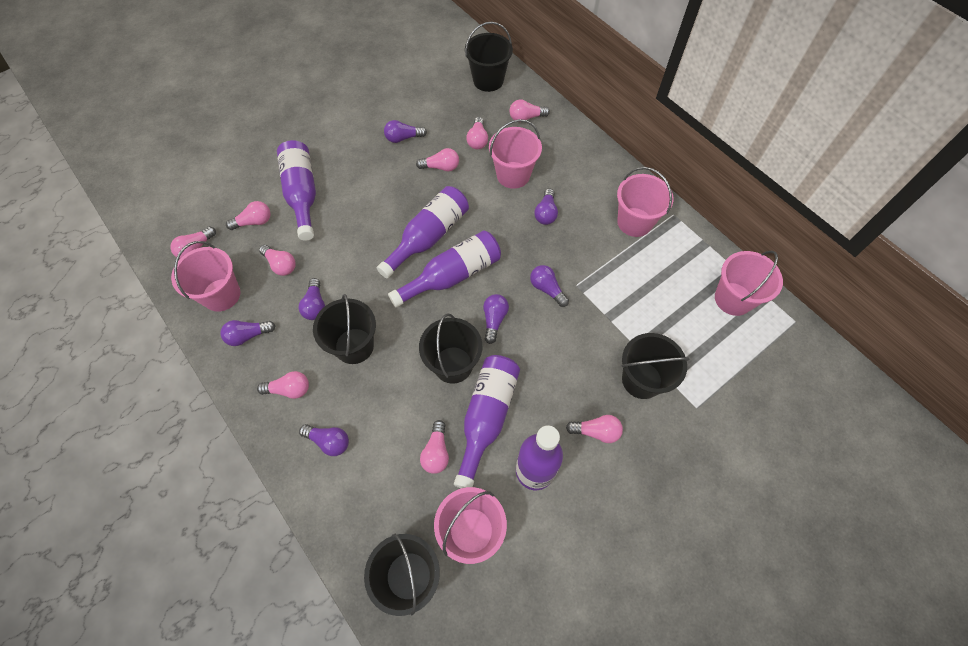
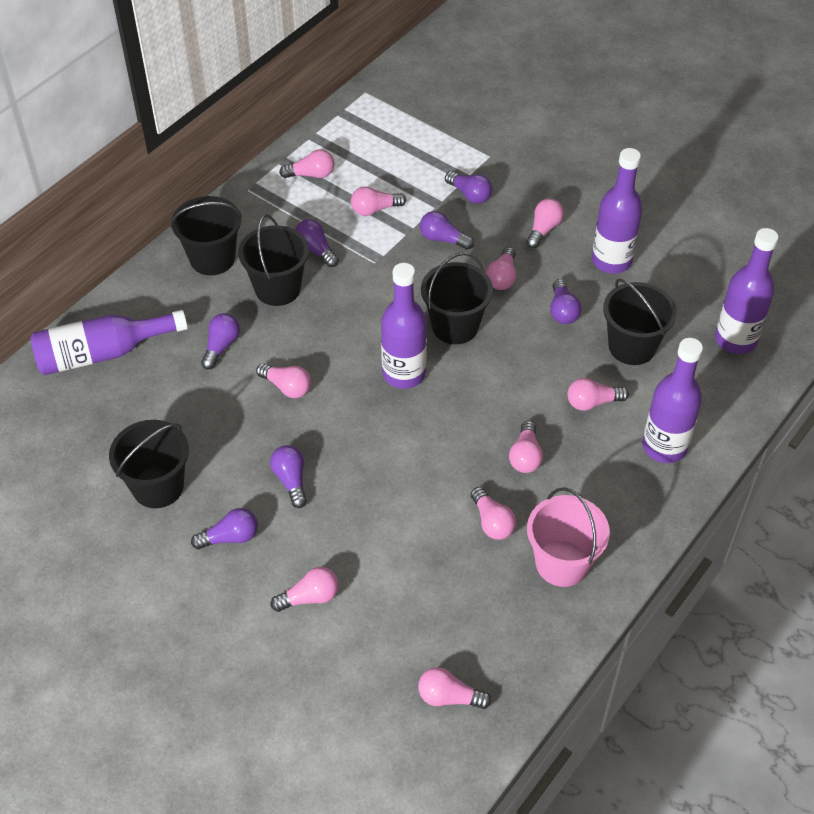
pink bucket: [171,241,241,312] [434,487,507,564] [489,119,542,189] [617,167,674,237] [715,251,783,316] = 5 -> [527,487,610,587] = 1
pink light bulb: [171,226,216,259] [226,201,271,230] [257,371,309,399] [259,245,296,276] [416,148,459,172] [420,420,449,474] [466,117,488,149] [509,100,550,120] [566,415,623,443] = 9 -> [256,363,311,398] [271,567,339,612] [279,149,334,178] [351,187,406,216] [418,667,492,709] [471,487,516,540] [486,247,516,290] [509,421,543,473] [526,199,564,248] [567,378,629,411] = 10

